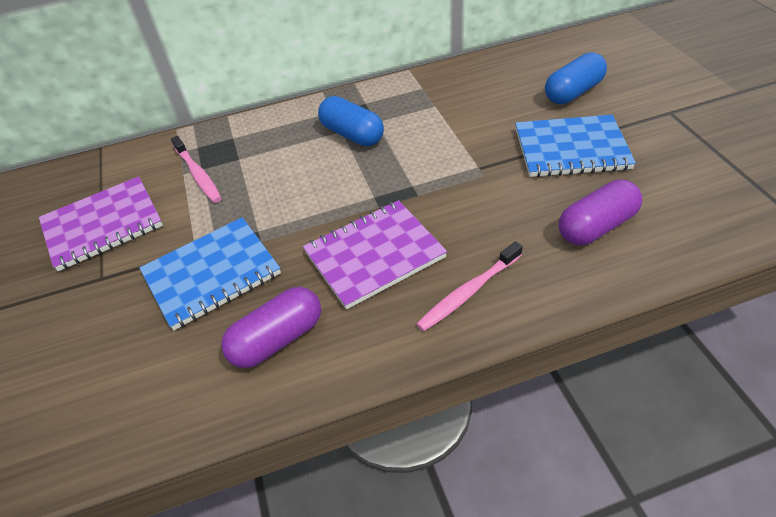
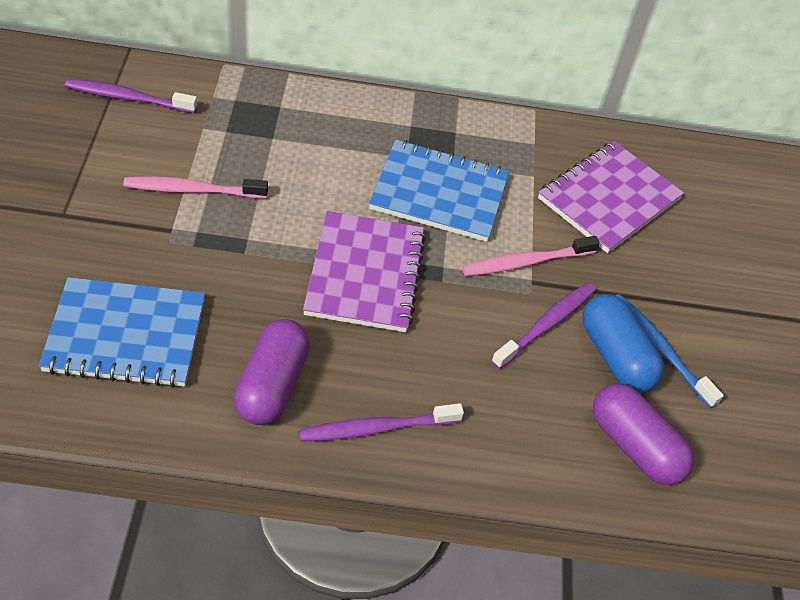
blue capsule: [318,96,384,146] [545,52,607,104] = 2 -> [582,294,664,393] = 1
blue toothbrush: none = 0 -> [615,294,724,408] = 1
purple toothbrush: none = 0 -> [65,79,197,113] [299,403,464,442] [491,282,596,369] = 3

